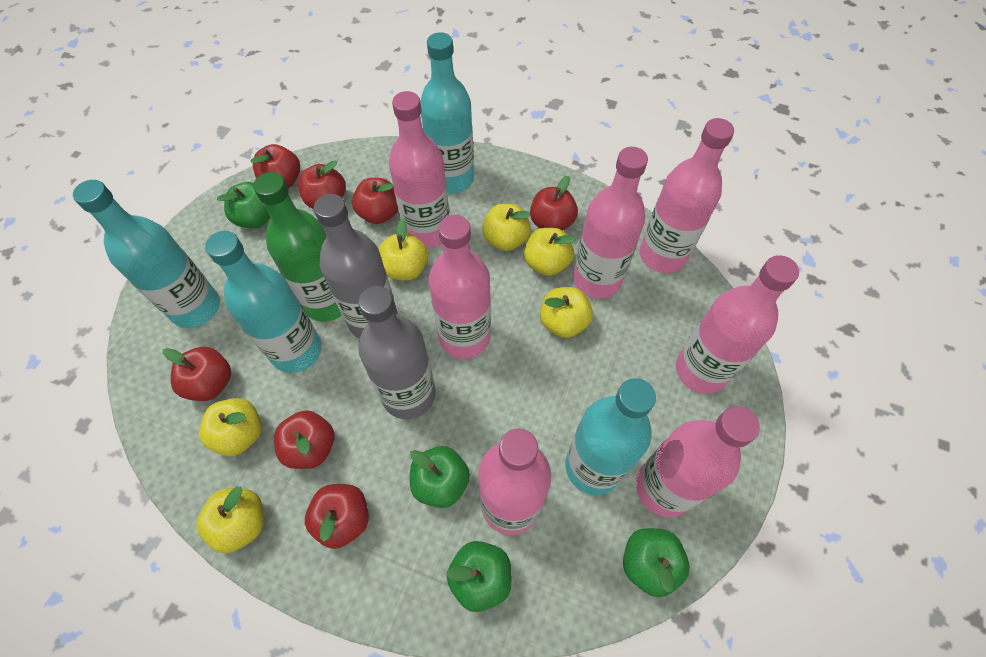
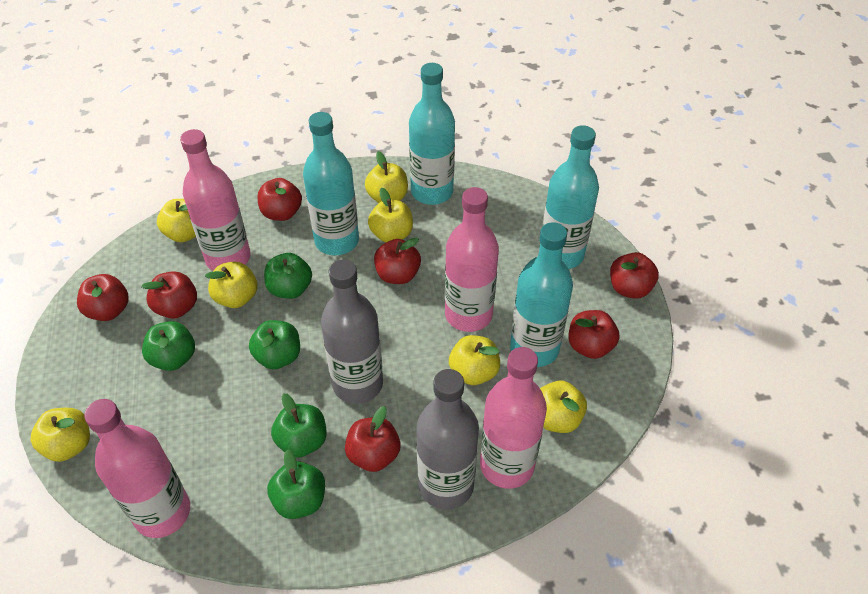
green apple: [217,182,270,229] [410,446,470,508] [446,541,512,612] [623,528,690,597] = 4 -> [142,321,195,371] [249,320,300,369] [264,253,312,299] [267,449,325,519] [271,393,327,458] = 5
green bottle: [254,172,342,322] = 1 -> none = 0
pink bottle: [389,91,449,249] [429,215,491,359] [478,429,551,535] [573,147,648,299] [636,406,760,517] [640,118,734,273] [676,255,799,394] = 7 -> [84,399,190,538] [180,129,251,271] [445,187,499,332] [480,347,547,489] = 4
yellow apple: [196,487,264,553] [199,398,262,456] [379,219,428,280] [482,204,531,251] [524,228,576,276] [540,287,593,338] = 6 -> [30,408,90,462] [157,199,196,242] [205,262,258,308] [365,151,408,203] [368,187,413,242] [449,335,500,385] [540,381,587,433] = 7

